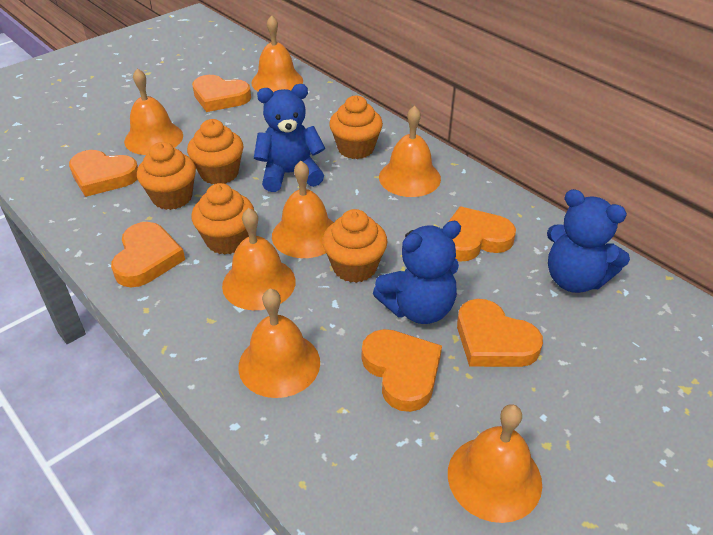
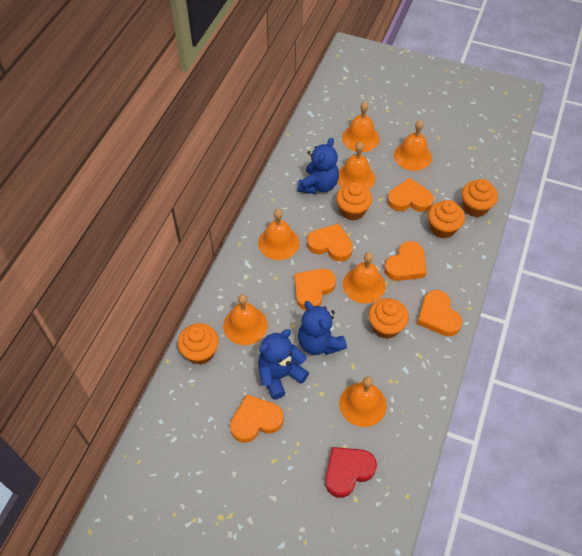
red heart: none = 0 -> [325,447,377,498] = 1

